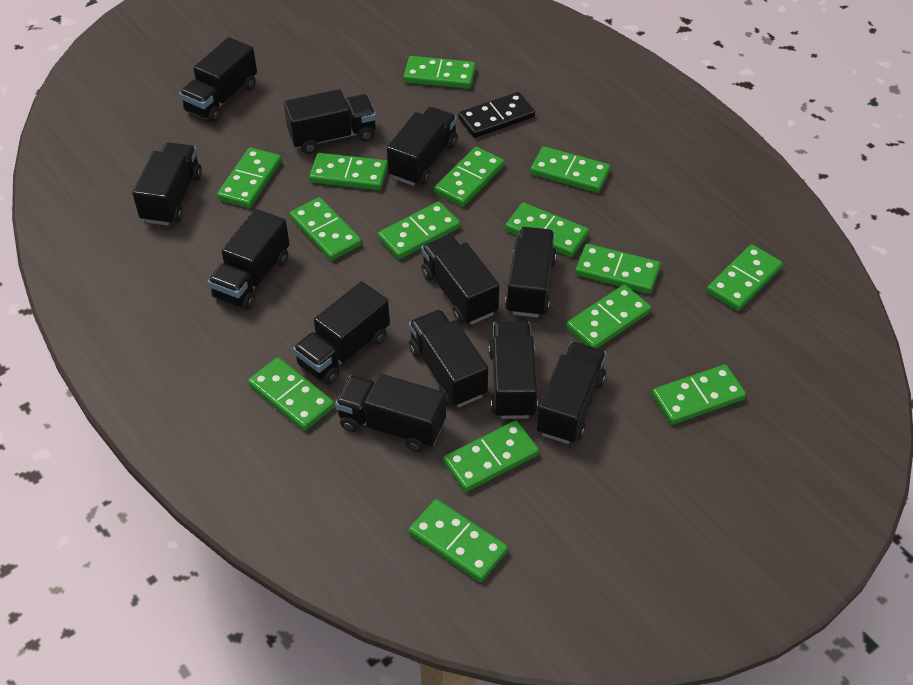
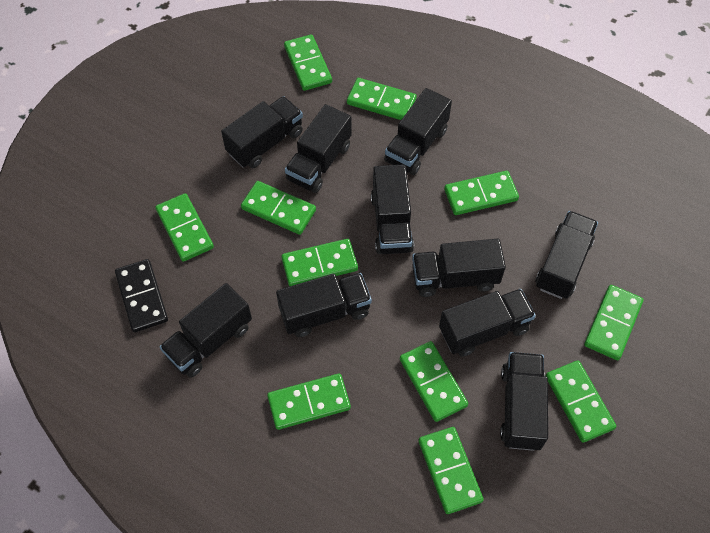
black truck: [132,142,202,226] [179,37,257,122] [208,209,290,310] [284,89,376,154] [293,281,390,385] [335,374,446,452] [387,107,458,186] [409,309,488,407] [421,235,499,325] [489,321,538,419] [505,227,556,318] [537,342,606,444] = 12 -> [159,283,252,378] [221,96,303,168] [276,273,372,337] [285,104,352,193] [371,164,414,254] [384,88,452,175] [412,239,506,297] [439,289,536,357] [500,352,548,451] [536,211,598,299] = 10
green domino: [217,147,282,208] [248,357,335,431] [290,197,362,261] [309,153,388,190] [378,201,460,259] [403,56,475,89] [409,499,508,582] [434,147,505,207] [443,420,539,492] [505,202,589,257] [530,146,610,193] [566,285,651,348] [575,244,660,294] [652,364,746,425] [707,244,783,311] = 15 -> [155,193,214,262] [241,181,316,235] [267,373,351,430] [281,239,358,286] [284,34,332,91] [347,78,417,120] [400,341,468,422] [418,427,484,514] [444,171,519,215] [546,360,616,443] [584,285,644,360] = 11

